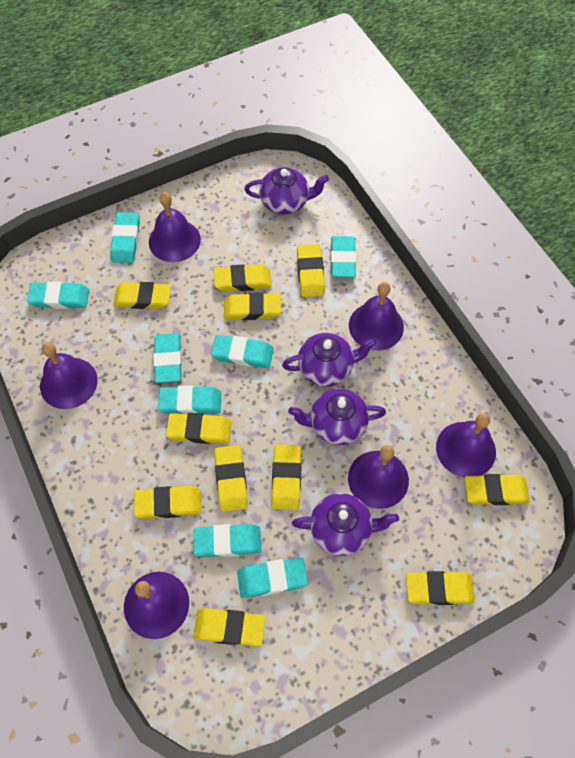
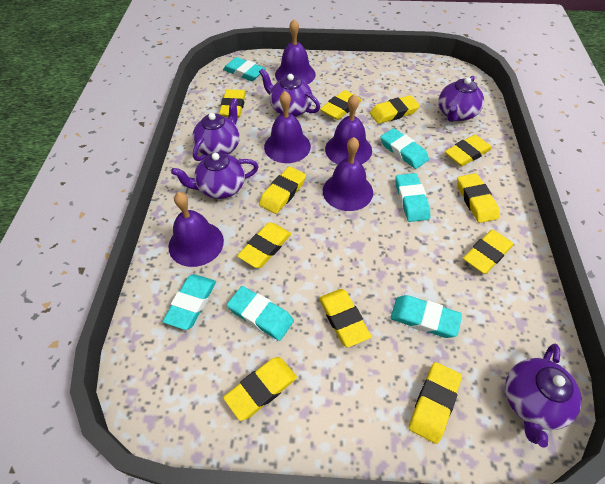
purple bell: [40,342,98,409] [124,572,189,639] [149,192,201,262] [348,445,409,509] [349,282,404,350] [436,413,496,477] = 6 -> [168,192,224,267] [264,91,311,163] [275,19,316,84] [323,137,373,211] [325,94,372,164] = 5
purple teapot: [245,167,329,214] [282,333,376,387] [288,388,386,445] [292,493,399,556] = 4 -> [171,152,259,199] [192,98,240,161] [259,68,320,117] [438,76,484,122] [505,344,582,447] = 5
turquoise eraser: [27,282,89,309] [110,212,140,263] [153,333,182,383] [158,385,221,414] [193,524,261,557] [211,335,273,368] [237,557,308,598] [331,236,356,277] = 8 -> [163,274,216,330] [223,57,266,81] [227,286,294,341] [380,128,429,169] [390,295,462,338] [396,173,430,222] = 6

